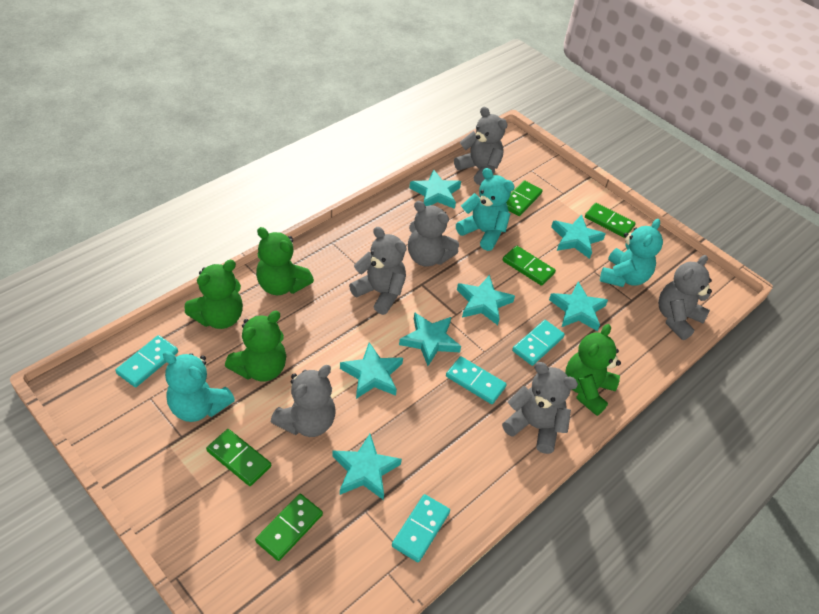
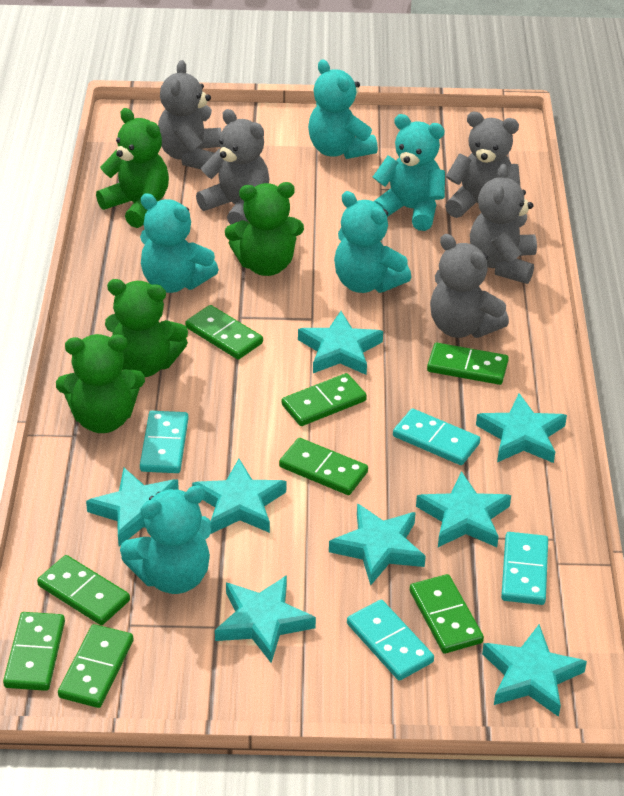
green domino: [206,429,271,486] [255,494,323,561] [503,246,556,286] [506,180,543,216] [585,203,636,238] = 5 -> [3,612,65,691] [37,555,130,625] [58,624,133,708] [185,305,263,360] [279,438,368,495] [282,373,367,426] [410,574,484,654] [427,343,509,385] = 8
grey teddy bear: [271,365,336,437] [349,227,407,315] [408,201,459,267] [454,107,508,185] [502,362,578,454] [658,255,712,340] = 6 -> [158,60,222,169] [196,109,269,225] [430,234,509,338] [445,112,520,218] [470,164,537,284] = 5
turquoise star: [332,434,402,500] [340,342,403,399] [399,312,461,366] [410,169,461,209] [457,275,515,325] [549,281,608,331] [551,215,606,259] = 7 -> [86,468,179,546] [192,459,286,534] [215,575,316,663] [298,311,383,375] [329,503,426,585] [416,471,511,547] [476,393,567,463] [482,624,587,717] = 8
turquoise teddy bear: [163,351,235,422] [456,168,515,251] [600,219,663,287] = 3 -> [120,485,212,594] [140,193,219,293] [308,59,378,159] [334,191,411,293] [373,114,445,231] = 5

